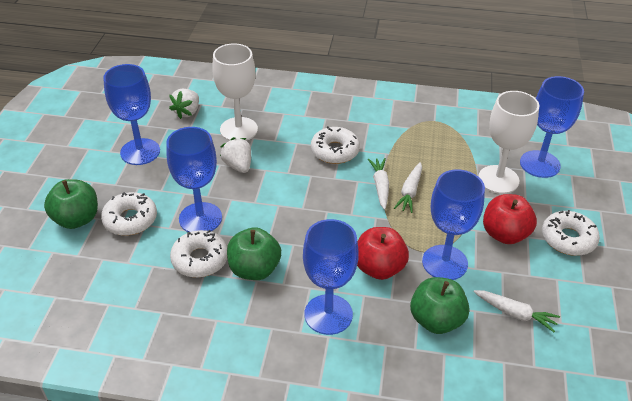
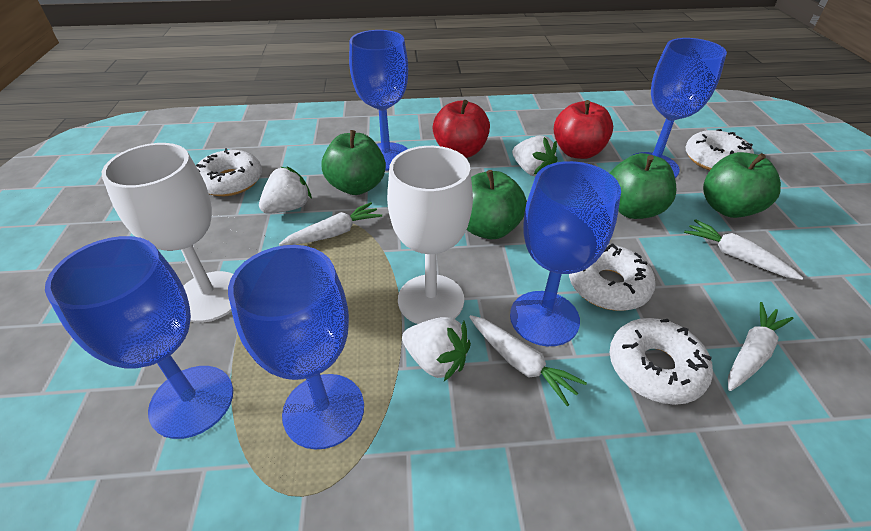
green apple: [44,179,98,229] [227,227,281,280] [410,277,469,334] = 3 -> [322,130,386,195] [467,170,527,239] [610,153,677,219] [703,152,781,218] = 4
white carrot: [368,158,389,210] [394,162,422,213] [474,290,560,332] = 3 -> [279,202,382,246] [469,315,587,406] [684,219,803,280] [728,302,794,391] = 4
white strawberry: [169,89,199,119] [220,137,251,173] = 2 -> [259,166,312,214] [402,317,471,381] [512,135,557,176] = 3

